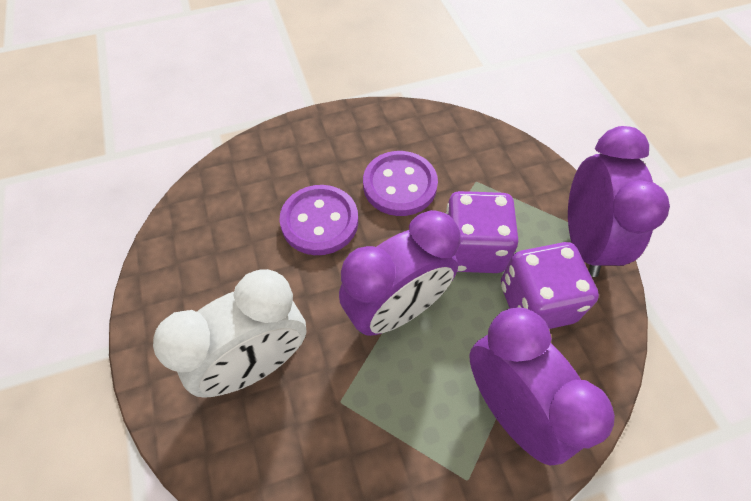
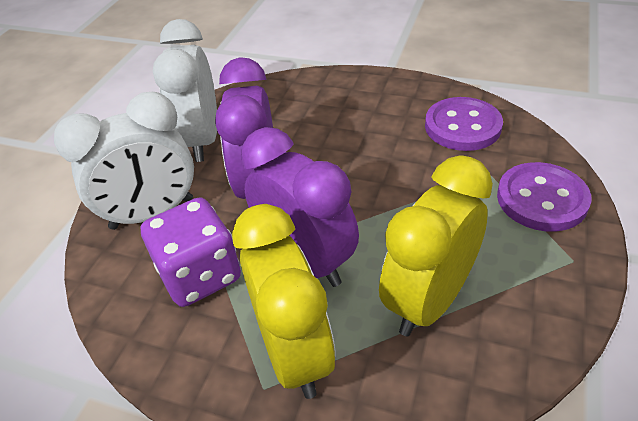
purple clock: [339,210,460,336] [470,307,615,465] [568,126,670,277] = 3 -> [215,57,273,199] [241,127,359,287] = 2
purple dice: [446,191,518,273] [501,242,599,329] = 2 -> [140,197,241,307] = 1
white clock: [153,269,307,398] = 1 -> [54,92,194,230] [153,19,217,162] = 2
yellow clock: none = 0 -> [232,204,335,399] [379,155,493,337] = 2

